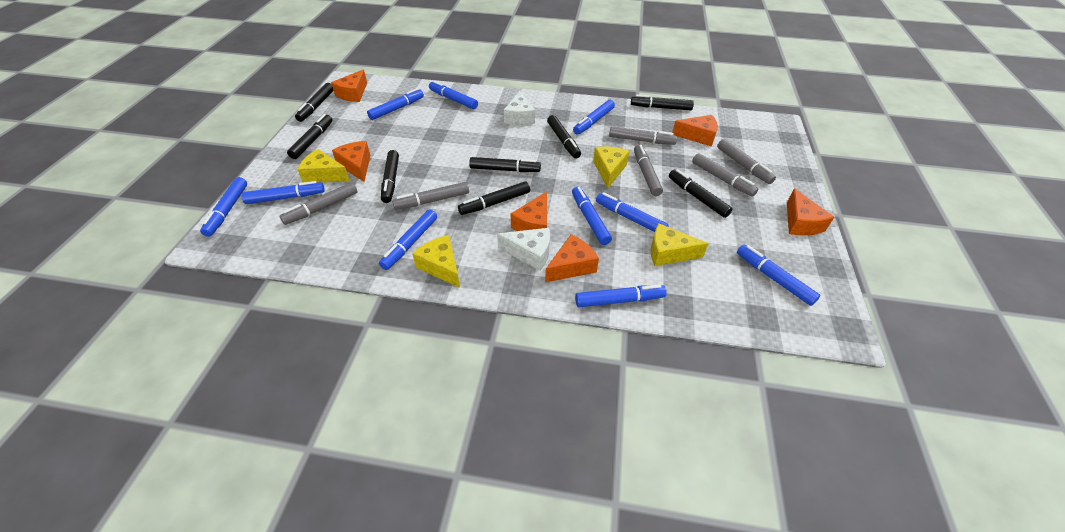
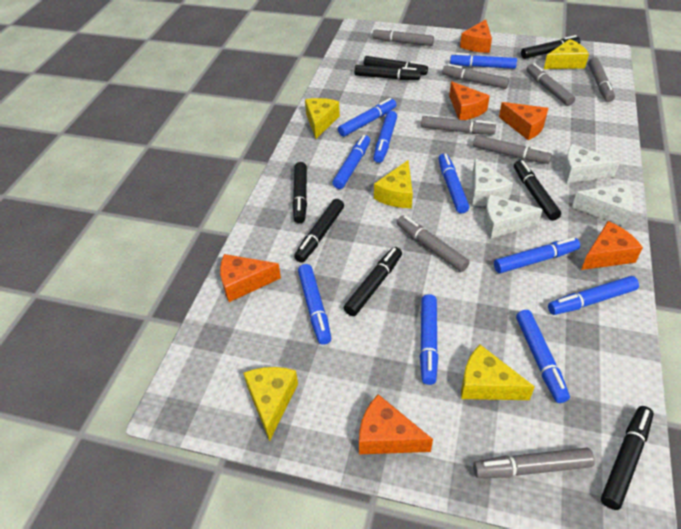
grey marker: [280,182,357,225] [392,182,469,210] [609,126,677,145] [634,145,663,196] [692,153,758,197] [717,139,776,184] = 6 -> [372,28,434,46] [397,215,470,272] [421,116,496,135] [442,64,509,89] [473,135,552,164] [473,448,595,478] [527,63,575,106] [588,57,615,102] = 8
white cheese: [497,228,550,271] [504,91,535,125] = 2 -> [472,158,513,206] [484,195,543,238] [563,144,620,183] [572,183,633,226] = 4
yellow cheese: [297,149,350,183] [412,235,460,288] [593,147,630,188] [651,224,709,266] = 4 -> [243,367,298,441] [305,98,340,139] [374,160,413,208] [461,345,535,400] [544,39,589,69] = 5

